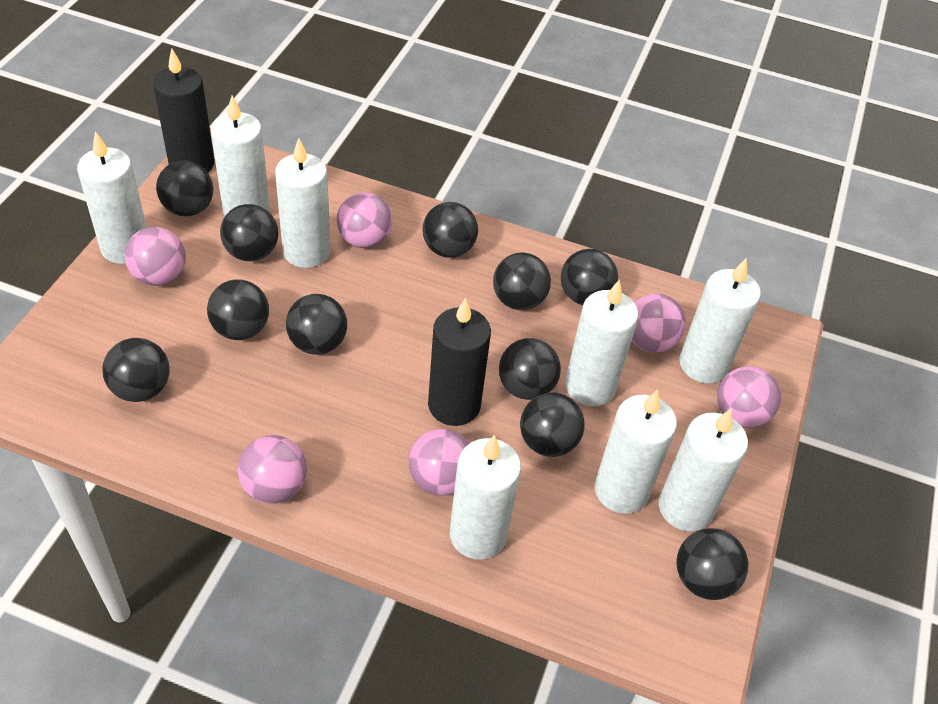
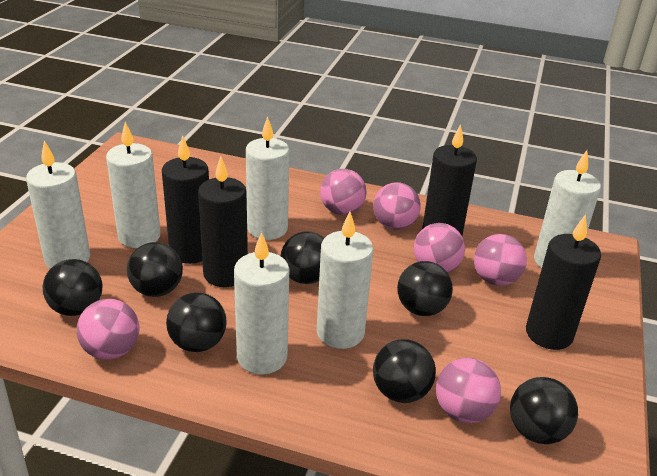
black ball: [102,338,170,402] [156,160,213,216] [207,280,269,340] [220,204,278,261] [286,294,347,355] [422,202,478,258] [493,252,551,310] [499,338,561,400] [520,392,584,457] [561,249,618,305] [677,528,748,600] = 11 -> [43,259,103,316] [127,242,183,297] [166,292,227,352] [281,231,324,284] [373,339,436,403] [397,261,453,316] [510,377,578,444] = 7
black candle: [153,49,214,173] [428,298,491,426] = 2 -> [162,135,209,264] [198,157,248,287] [422,124,477,236] [526,214,601,350] = 4
white candle: [77,131,147,264] [211,96,270,216] [275,138,331,268] [450,435,521,560] [565,280,639,406] [595,389,677,514] [659,409,748,532] [679,258,761,383] = 8 -> [26,141,90,269] [106,122,161,248] [234,232,289,375] [246,117,289,240] [317,212,373,349] [534,150,601,268] = 6

